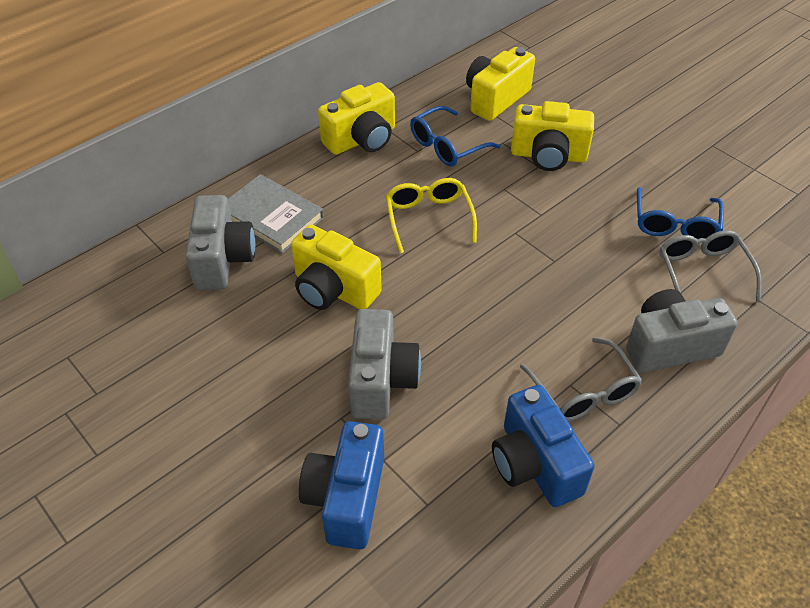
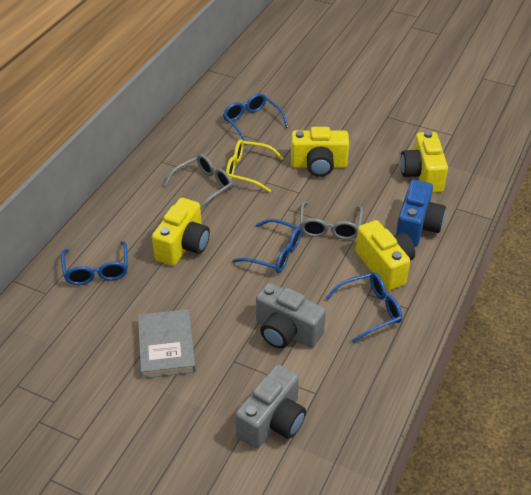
blue camera: [299,421,384,549] [492,385,595,507] = 2 -> [396,180,446,246] = 1
blue glasses: [410,106,501,167] [637,187,724,240] = 2 -> [61,241,128,285] [223,93,288,145] [232,219,302,273] [325,272,402,343] = 4
grey camera: [185,195,255,290] [348,309,421,419] [626,289,738,373] = 3 -> [235,364,306,449] [256,283,326,349] = 2

